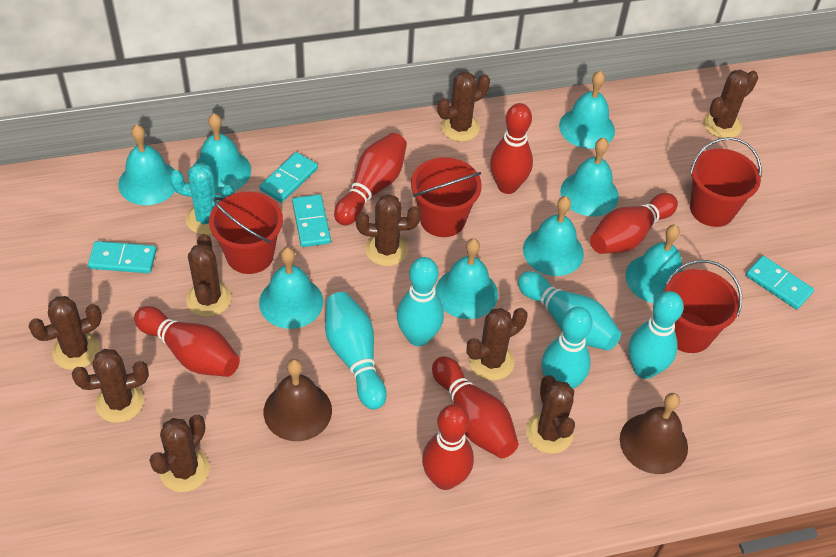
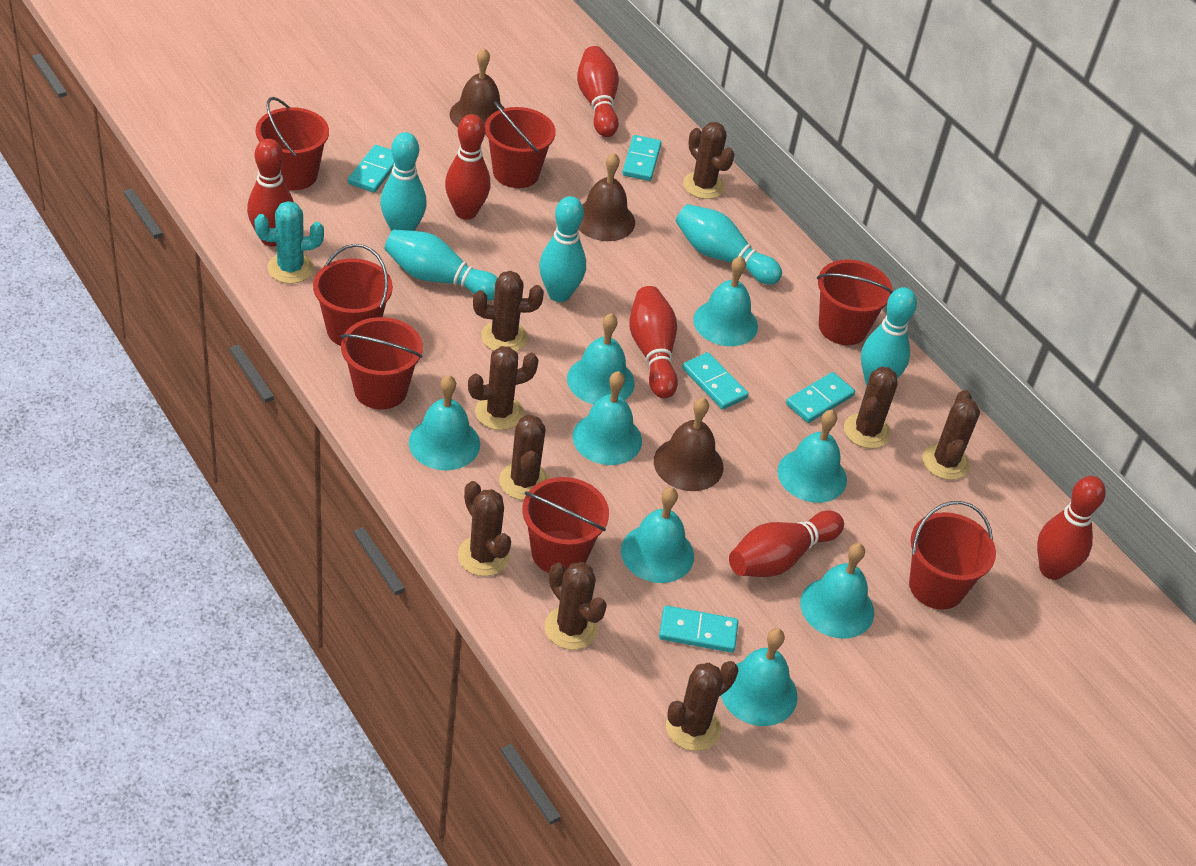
brown bell: [264,359,332,441] [620,393,688,474] = 2 -> [450,48,504,135] [578,153,635,241] [654,397,723,491] = 3
red bucket: [209,192,283,274] [411,157,482,237] [664,260,742,353] [690,137,762,227] = 4 -> [256,97,329,190] [313,244,393,346] [341,317,423,409] [485,101,556,188] [522,477,609,573] [817,259,893,345] [909,501,996,610] = 7
turquoise domino: [88,241,157,273] [259,152,318,203] [292,194,331,247] [746,256,814,310] = 4 -> [348,145,394,193] [622,135,662,181] [659,606,738,653] [682,352,749,410] [786,372,855,423] = 5

